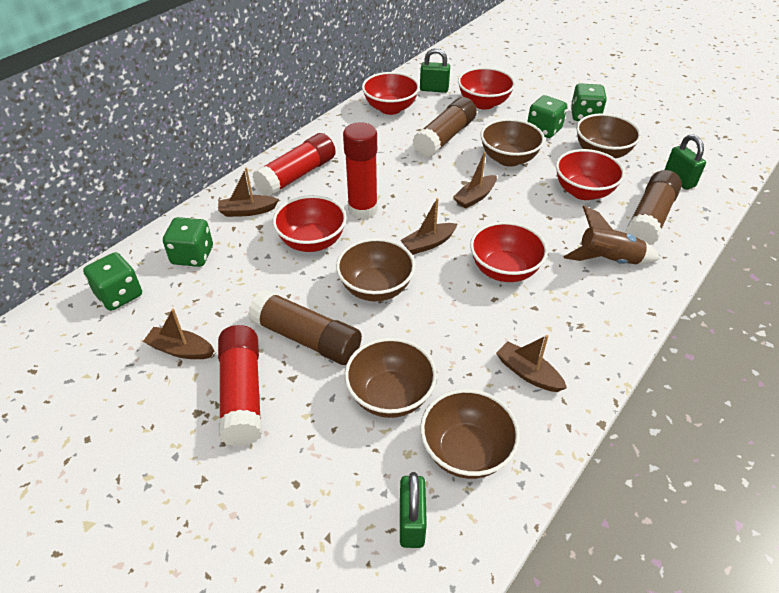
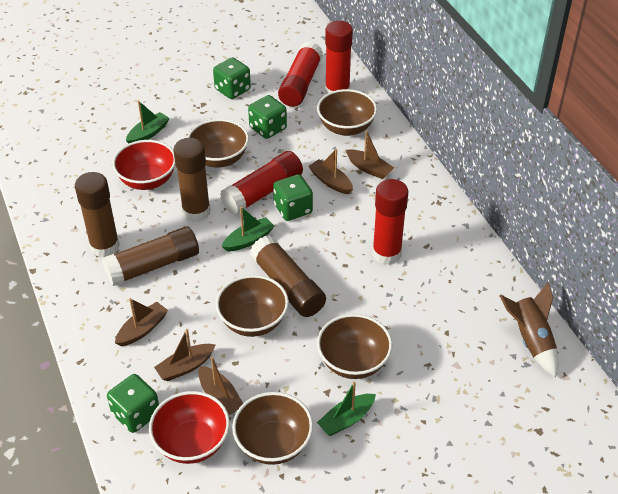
brown glue stick: [248,289,362,365] [413,97,477,158] [626,170,682,245] = 3 -> [75,172,120,257] [102,226,199,286] [173,138,211,222] [250,235,326,317] = 4
green boat: none = 0 -> [126,101,170,143] [222,207,275,252] [317,381,376,436] = 3
green padlock: [400,472,427,548] [420,48,450,93] [665,134,706,190] = 3 -> none = 0
red bowl: [273,195,347,252] [362,72,420,115] [458,67,515,110] [470,222,548,282] [556,149,625,200] = 5 -> [112,140,175,190] [149,391,230,464] = 2
red glue stick: [218,325,262,447] [252,133,336,196] [343,122,378,220] = 3 -> [220,151,303,215] [278,41,323,107] [325,21,353,94] [372,179,408,265] = 4

